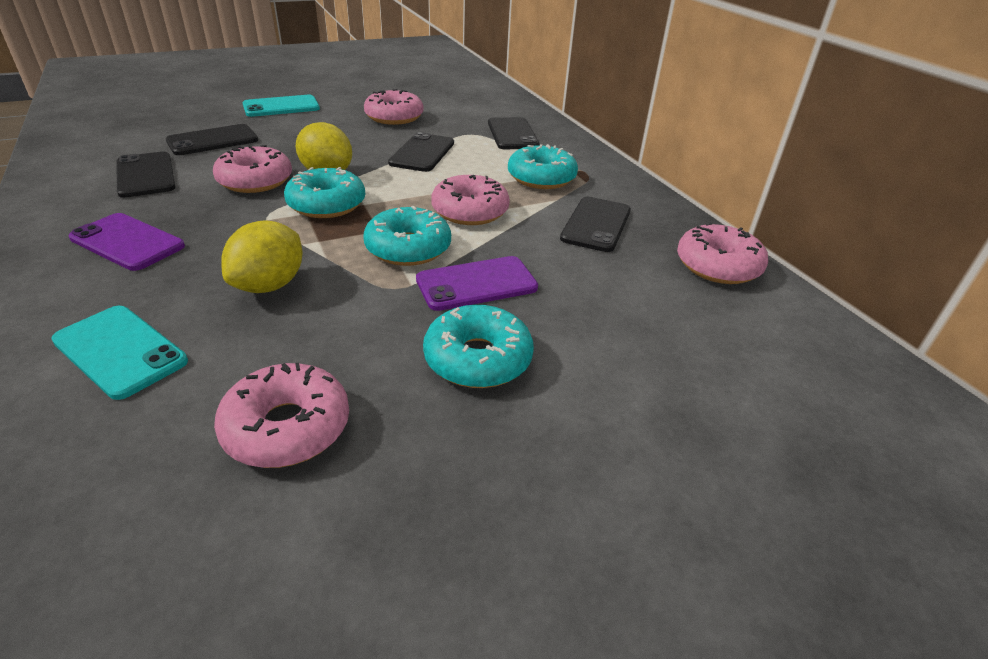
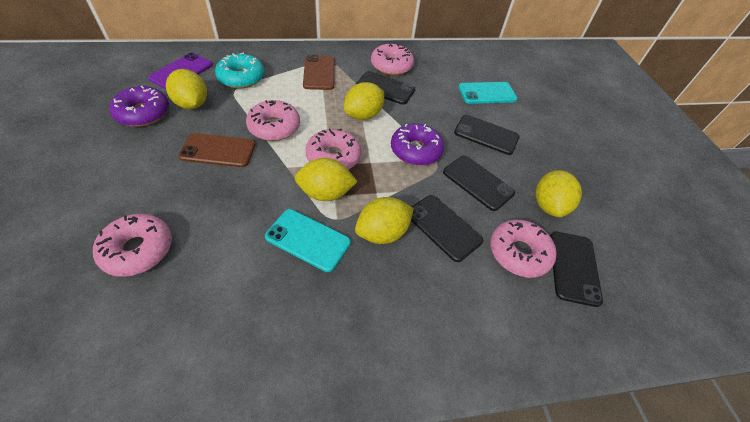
brown phone: none = 0 -> [178,133,256,167] [303,55,335,90] = 2
purple donut: none = 0 -> [109,86,169,127] [391,123,444,166] = 2
purple phone: [69,213,185,271] [416,256,538,311] = 2 -> [148,53,213,89] = 1
turquoise donut: [284,167,365,218] [363,206,451,266] [423,305,534,388] [508,144,578,189] = 4 -> [215,53,264,88] = 1
yellow lemon: [221,220,303,293] [296,122,352,170] = 2 -> [166,69,207,109] [295,158,358,201] [344,82,384,120] [355,197,414,244] [535,170,582,217] = 5

